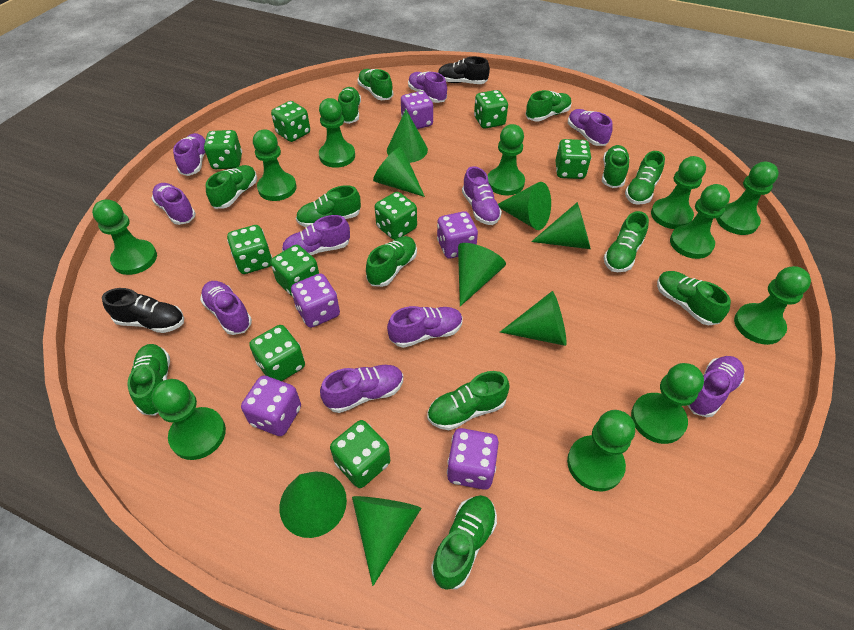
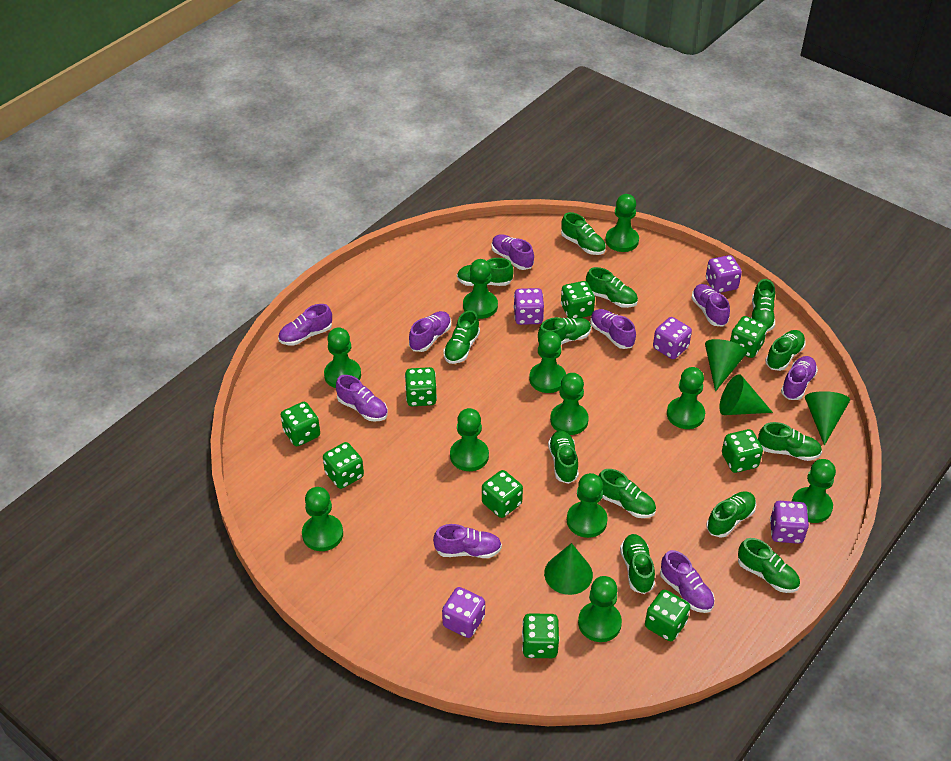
black shoe: [102,288,184,333] [438,57,490,84] = 2 -> none = 0
green cone: [279,472,347,538] [352,496,422,586] [373,146,425,197] [387,110,428,163] [458,243,506,306] [498,182,551,230] [500,291,567,346] [531,202,591,249] = 8 -> [544,543,593,595] [705,339,747,391] [719,374,773,415] [805,391,850,445] = 4
purple shoe: [151,183,196,225] [173,133,205,176] [200,281,252,335] [282,215,350,255] [320,365,403,413] [387,306,463,348] [408,72,447,103] [462,166,502,225] [568,109,612,146] [687,356,744,417] = 10 -> [278,304,332,346] [336,375,388,422] [409,311,451,352] [433,524,502,558] [491,234,534,270] [590,309,636,349] [660,550,715,613] [692,284,730,326] [781,356,818,400] = 9

